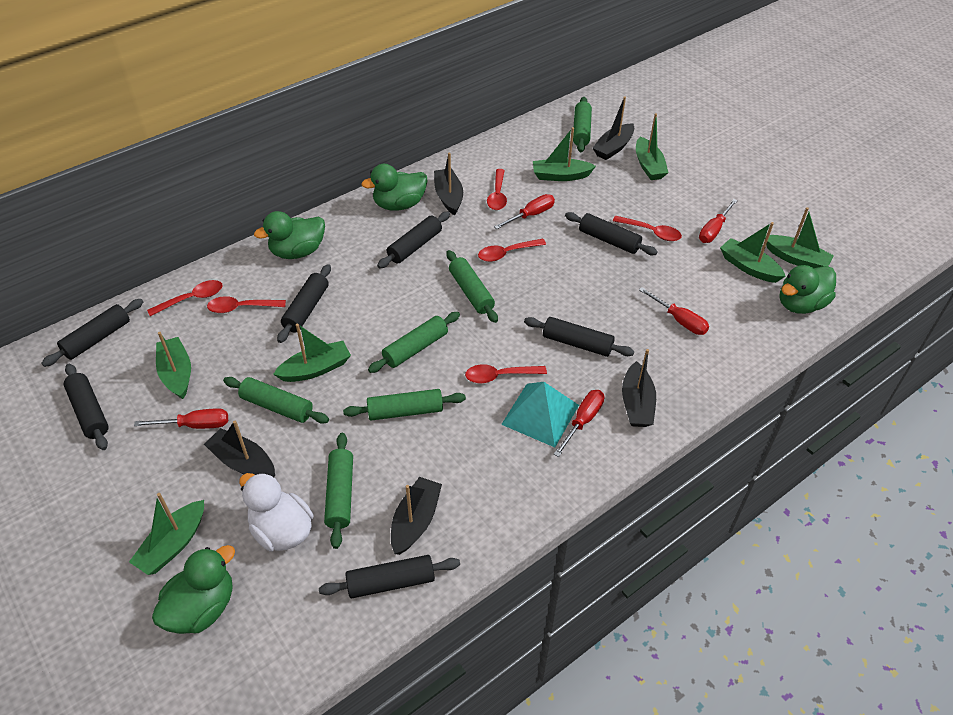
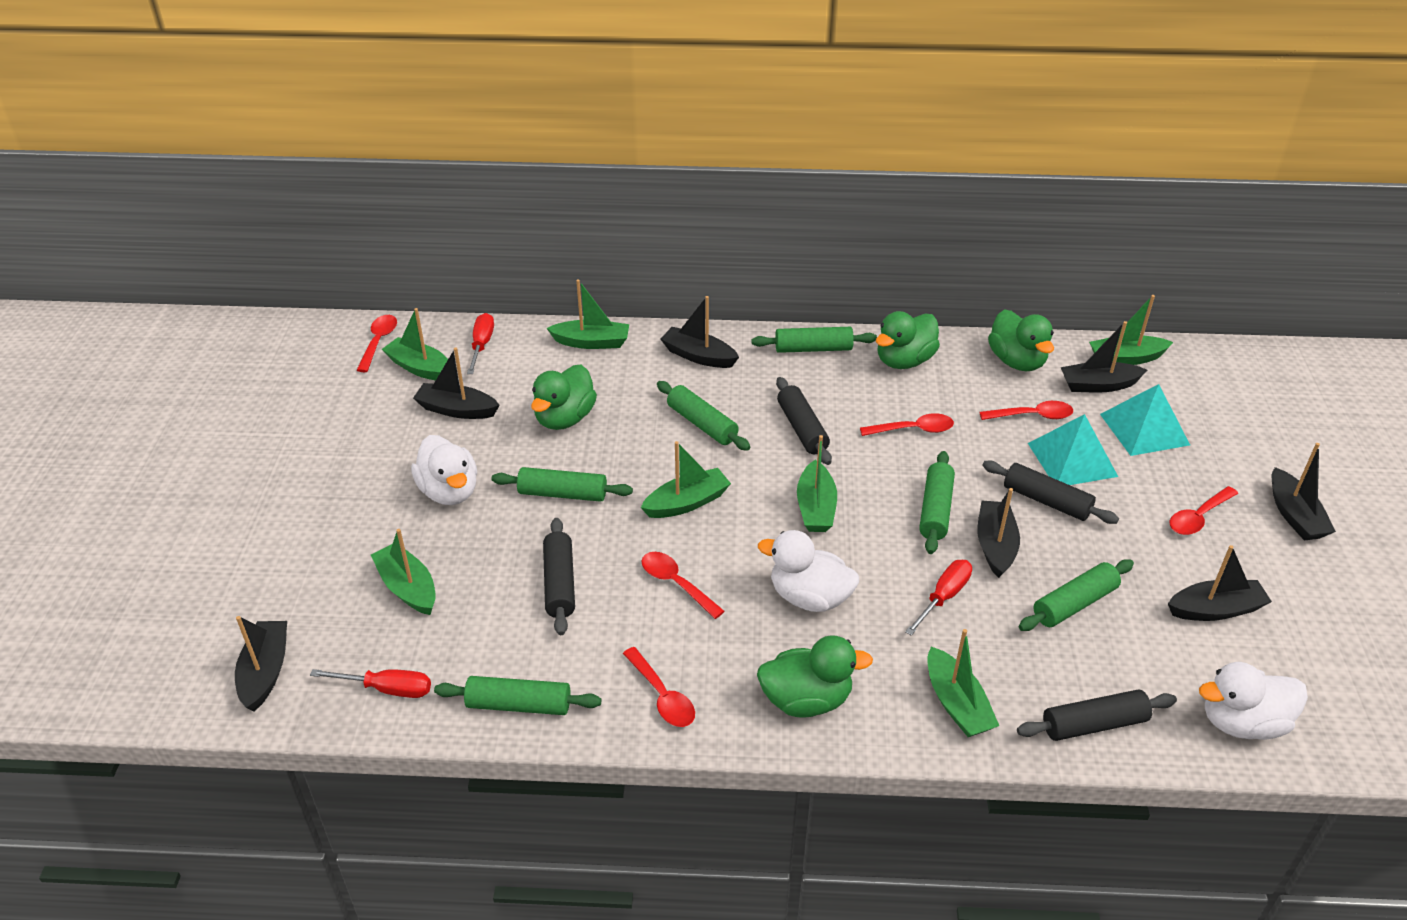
black boat: [204,421,275,477] [391,477,442,555] [434,152,463,215] [593,96,634,160] [622,349,656,427] = 5 -> [235,616,287,711] [413,348,500,419] [660,296,739,368] [977,488,1020,578] [1061,321,1147,393] [1168,545,1272,621] [1272,443,1336,541] = 7
black rolling pin: [41,299,143,367] [64,364,109,450] [277,264,331,343] [319,555,460,598] [377,212,450,268] [524,317,634,357] [565,212,658,255] = 7 -> [543,518,575,635] [776,377,832,465] [982,461,1119,524] [1017,690,1177,741] = 4
red screwdriver: [134,408,228,429] [494,194,555,229] [554,390,604,457] [639,287,709,335] [699,199,738,243] = 5 -> [310,669,431,698] [467,313,494,374] [905,560,972,636] = 3
turquoise pyramid: [501,382,579,447] = 1 -> [1028,414,1118,485] [1100,384,1190,456] = 2
white duck: [239,472,313,551] = 1 -> [411,435,477,505] [758,530,859,612] [1199,662,1308,740] = 3

